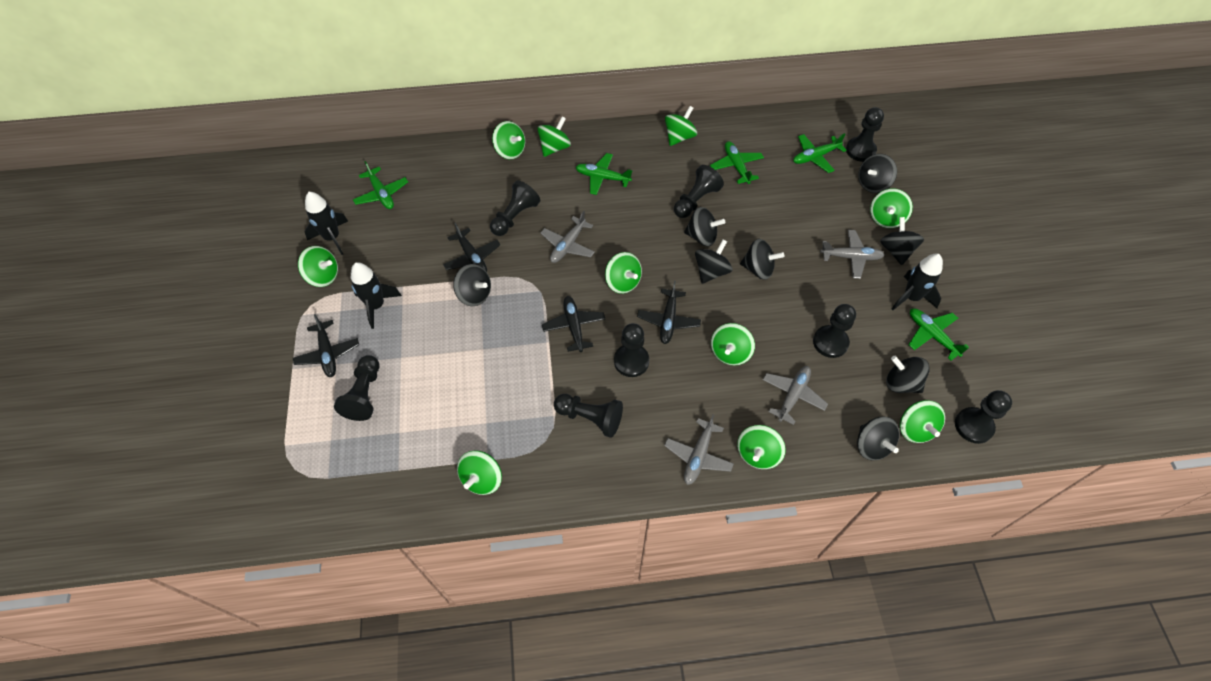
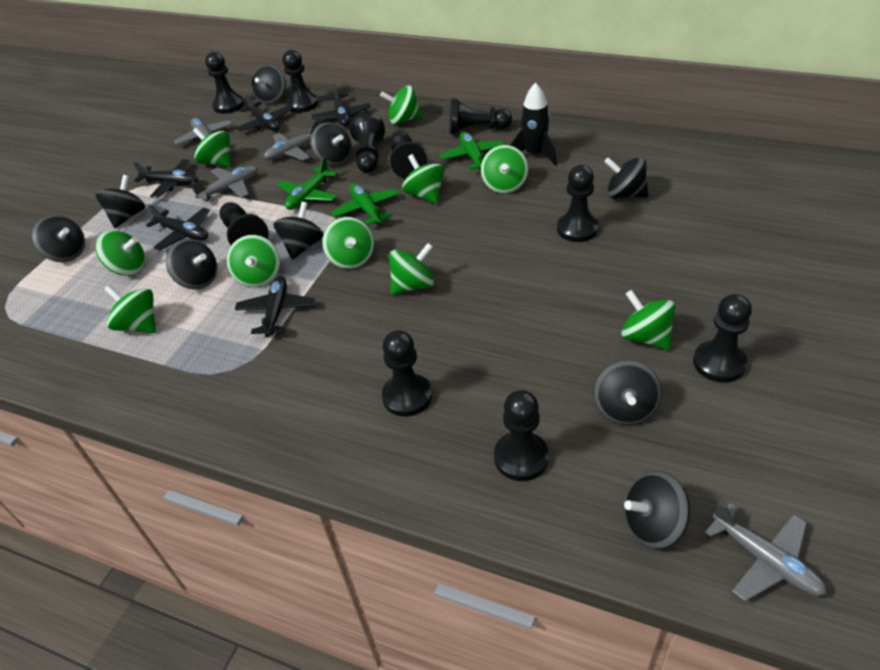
black pawn: [334,355,379,421] [490,181,540,236] [554,394,623,438] [614,323,649,377] [674,165,724,218] [813,304,856,358] [846,107,884,162] [955,390,1012,444] = 8 -> [205,52,244,114] [220,202,269,245] [282,50,318,113] [350,113,385,173] [382,330,432,417] [390,130,427,179] [449,98,512,134] [494,390,549,481] [557,165,599,242] [693,294,752,383] = 10
black plane: [293,314,359,377] [443,223,500,272] [542,296,605,352] [637,281,701,344] = 4 -> [133,159,198,198] [146,204,210,250] [235,276,316,337] [236,94,292,131] [311,83,371,126] = 5
black rocket: [305,192,348,255] [351,262,402,329] [892,254,943,310] = 3 -> [510,83,557,166] = 1
black spinning top: [453,264,491,306] [684,207,725,246] [695,240,733,284] [740,239,784,280] [857,417,899,460] [858,154,897,193] [880,217,924,265] [886,356,930,393] = 8 -> [31,215,85,262] [95,175,145,228] [166,239,217,290] [252,64,286,104] [273,202,323,260] [311,122,352,166] [593,360,662,425] [604,157,648,198] [624,471,690,549] = 9
green plane: [353,161,408,209] [576,153,632,195] [710,141,764,184] [793,133,846,173] [908,308,969,360] = 5 -> [277,157,337,210] [331,183,399,225] [439,131,504,171] = 3

